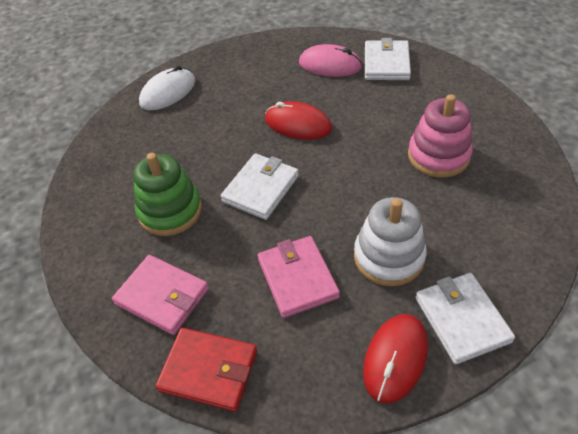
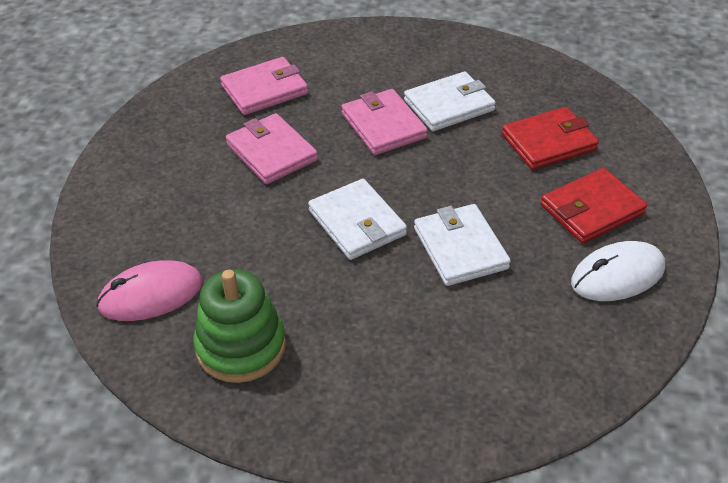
pink stacking toy: [408,94,473,178] = 1 -> none = 0
pink wallet: [112,255,209,335] [258,236,340,318] = 2 -> [220,57,308,115] [226,113,318,184] [341,89,428,155] = 3
red mouse: [265,101,332,140] [363,314,428,404] = 2 -> none = 0
red wallet: [156,328,257,412] = 1 -> [502,107,599,170] [541,168,647,244] = 2
white stacking toy: [354,197,427,286] = 1 -> none = 0

